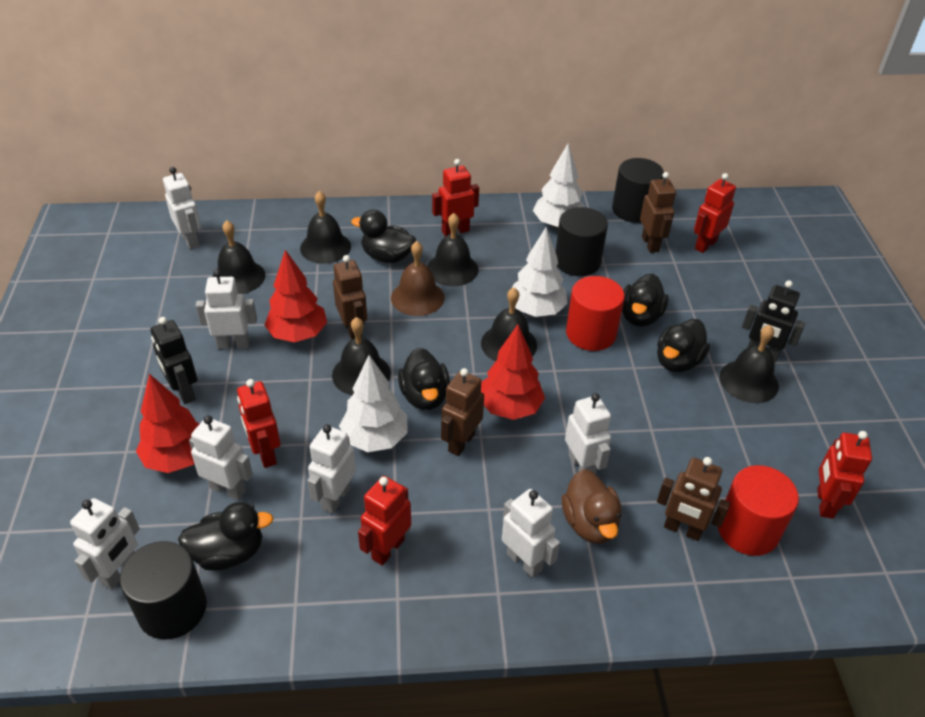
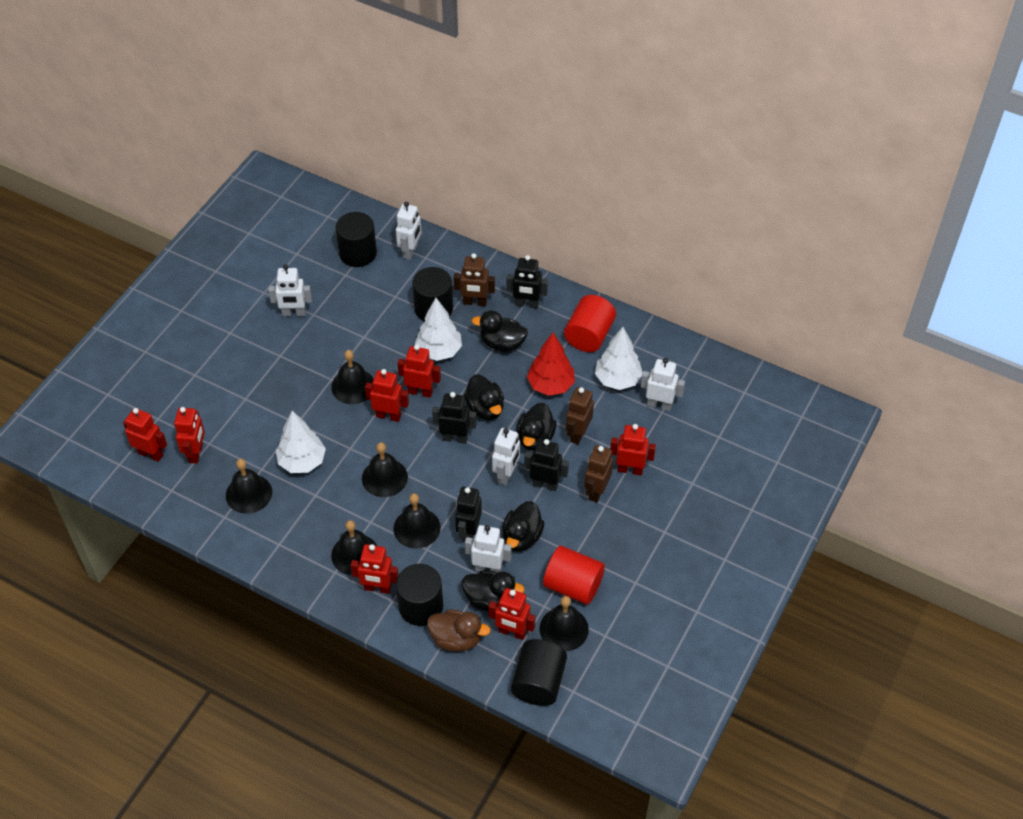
black cylinder: [120,541,207,640] [556,207,608,276] [612,158,664,223] = 3 -> [336,212,377,267] [396,564,443,626] [412,267,453,322] [511,639,567,706] = 4
black robot: [150,317,197,404] [742,280,805,363] = 2 -> [432,392,477,444] [455,487,482,542] [507,255,548,309] [524,439,569,491] = 4
brown bell: [391,241,444,316] = 1 -> none = 0
brown robot: [333,255,367,340] [441,368,484,456] [640,172,676,253] [657,457,730,541] = 4 -> [454,253,495,306] [566,387,594,444] [584,445,613,502] = 3
red robot: [237,379,281,468] [358,476,411,566] [432,159,479,237] [694,173,736,253] [817,431,872,519] = 5 -> [123,408,167,462] [174,407,205,464] [351,544,399,594] [365,369,409,422] [398,345,441,398] [489,588,535,640] [610,424,656,475] = 7
red tree: [136,374,199,473] [265,250,327,342] [481,324,545,420] = 3 -> [527,333,575,396] = 1
white robot: [70,498,140,590] [163,167,201,249] [189,415,253,500] [196,270,257,349] [308,424,356,514] [502,489,560,578] [565,393,611,474] = 7 -> [268,265,312,317] [396,202,421,260] [465,525,512,573] [492,428,520,485] [641,358,685,411] = 5

